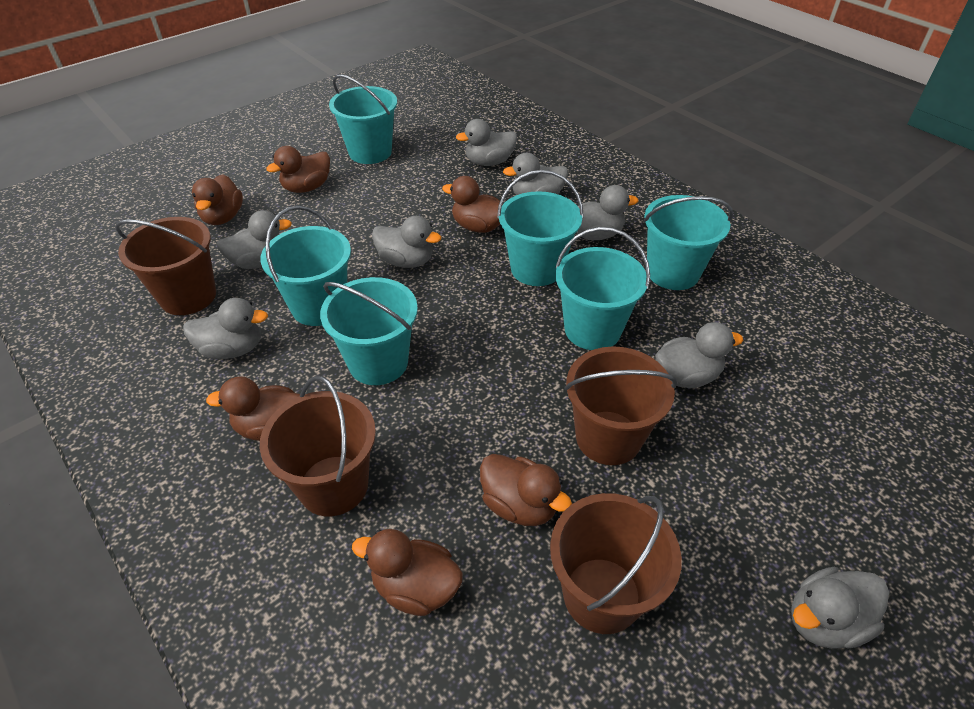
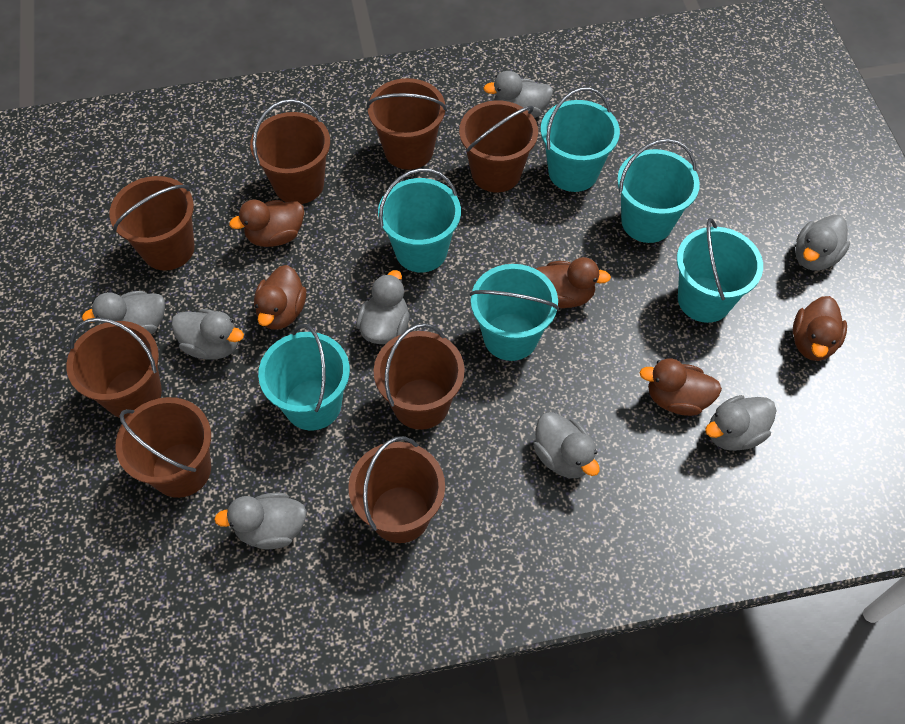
brown bucket: [115,217,216,315] [260,376,376,516] [550,493,682,634] [564,346,677,465] = 4 -> [66,317,162,419] [110,176,195,270] [116,397,211,498] [250,99,330,204] [349,436,445,543] [366,78,447,170] [374,323,465,430] [459,100,538,192] = 8
brown duck: [192,174,243,225] [206,376,300,441] [266,146,330,193] [352,529,463,616] [442,176,500,233] [480,454,572,526] = 6 -> [229,200,304,247] [254,265,306,330] [536,257,611,308] [639,359,722,416] [793,296,847,361] = 5

